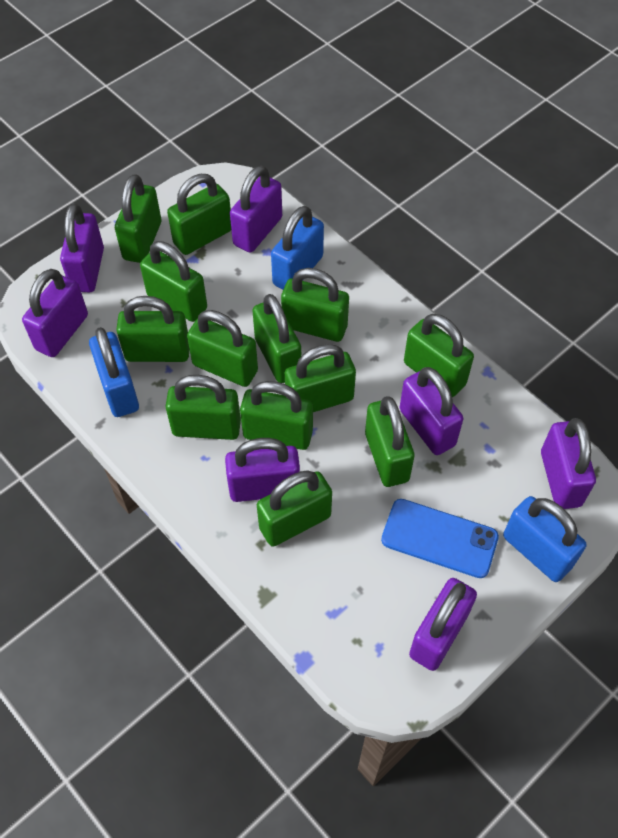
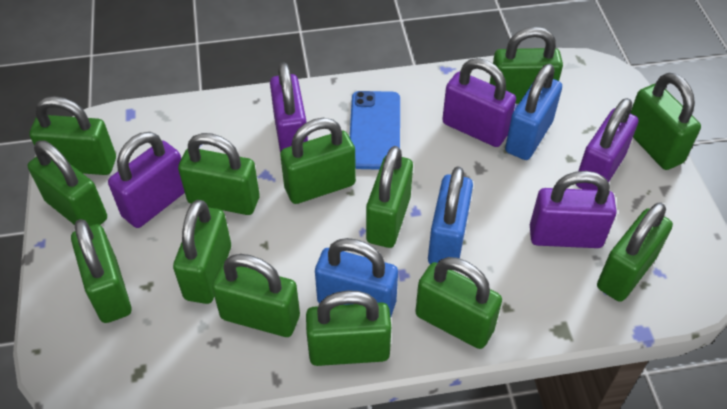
purple padlock: [22,269,88,357] [60,204,104,292] [225,438,300,502] [230,166,282,253] [400,367,463,455] [409,578,477,671] [541,418,596,509] = 7 -> [108,132,185,228] [270,62,308,153] [442,58,516,147] [530,171,617,248] [576,98,638,190] = 5

